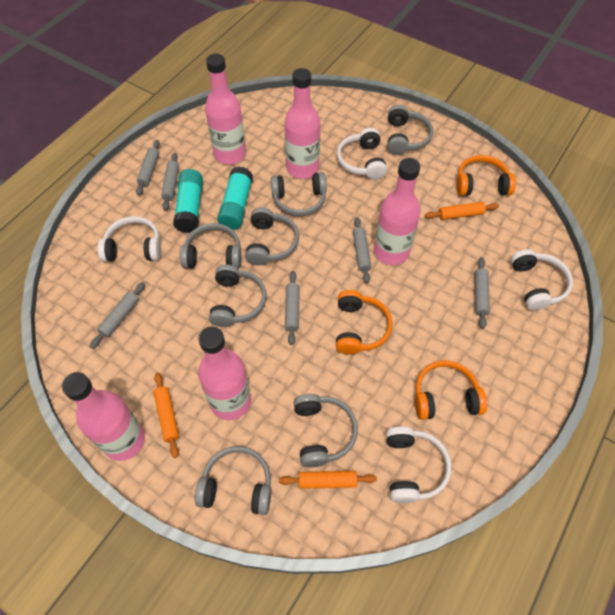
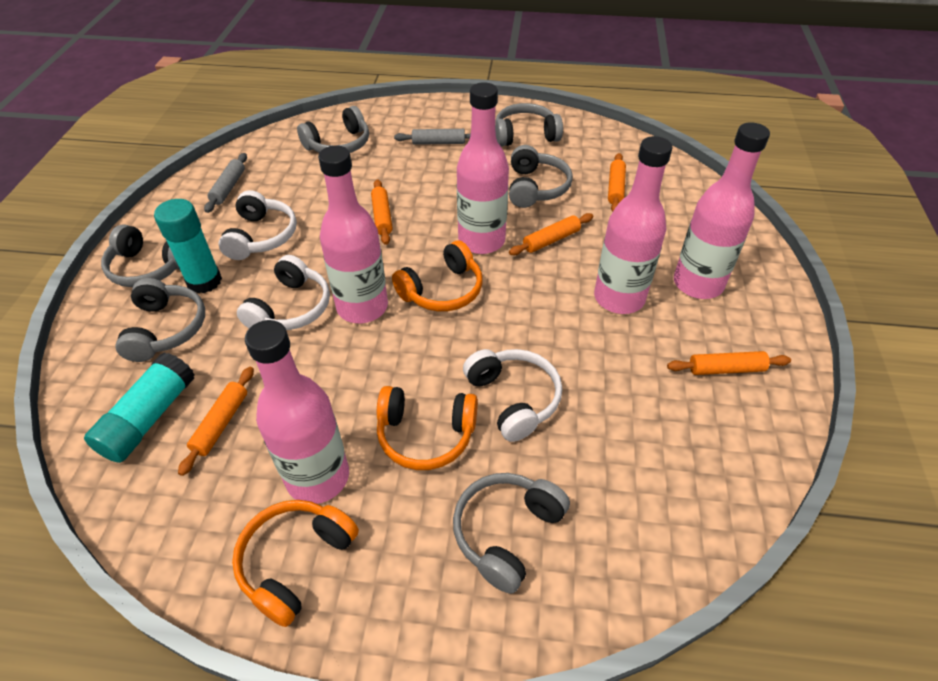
grey headphones: [180,223,241,269] [195,446,271,515] [209,264,267,327] [245,207,299,265] [271,172,327,216] [293,394,358,468] [387,105,433,155] = 7 -> [101,224,180,287] [116,278,205,362] [297,106,369,153] [453,473,570,594] [495,103,563,147] [509,145,573,208] = 6
grey rolling pin: [90,282,145,349] [136,140,160,195] [161,153,179,210] [285,271,300,345] [353,217,371,283] [475,257,490,329] = 6 -> [204,153,247,213] [394,129,471,145] = 2
orange rolling pin: [153,373,179,458] [279,471,377,489] [425,202,499,220] = 3 -> [178,367,254,476] [371,179,393,245] [509,213,593,255] [608,153,626,212] [667,351,791,375] = 5
white headphones: [98,216,161,262] [337,128,387,179] [386,426,451,503] [511,249,573,311] = 4 -> [218,190,297,260] [237,255,330,330] [463,349,562,442] = 3

